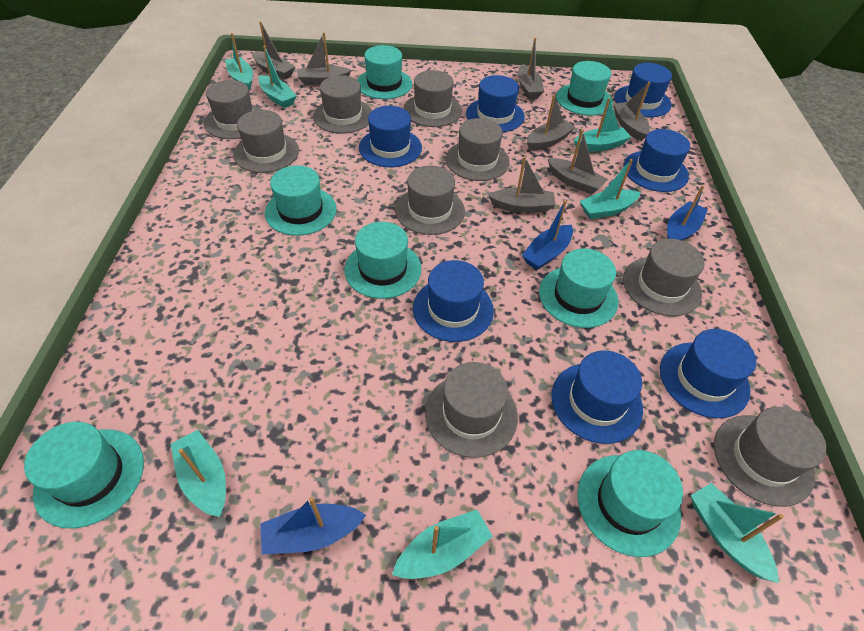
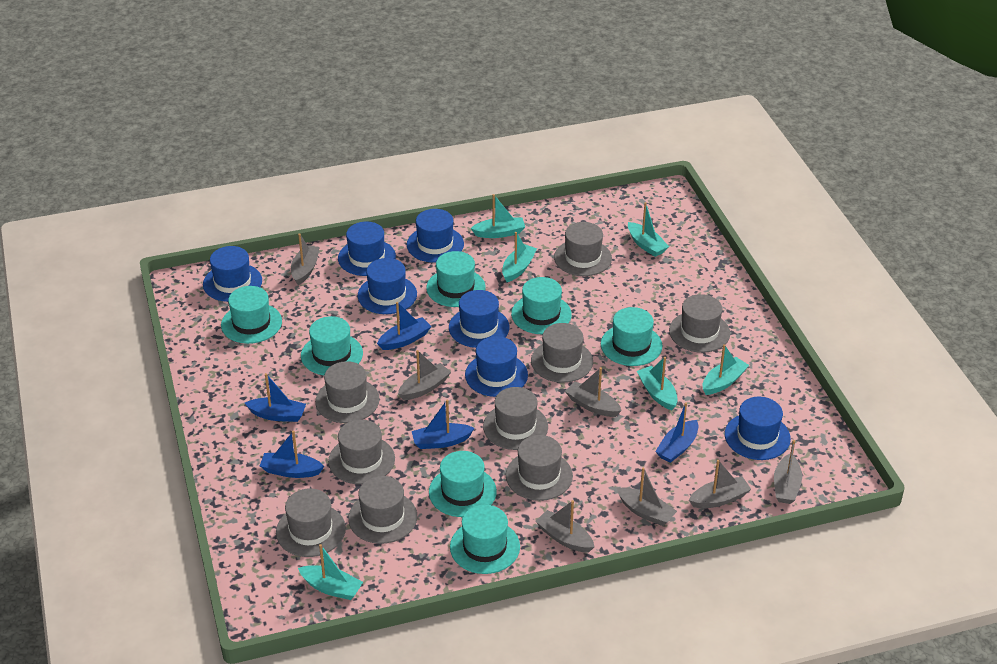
blue boat: [260,497,366,554] [522,200,573,270] [667,185,708,241] = 3 -> [245,373,306,422] [260,431,324,478] [377,302,432,350] [412,400,475,449] [655,402,698,463] = 5
turquoise boat: [171,430,226,517] [225,33,253,91] [258,46,296,108] [392,510,493,579] [574,98,631,152] [580,159,641,219] [691,483,784,583] = 7 -> [298,544,363,600] [471,194,525,238] [502,232,537,282] [628,202,669,257] [637,357,678,410] [703,344,749,395] = 6

